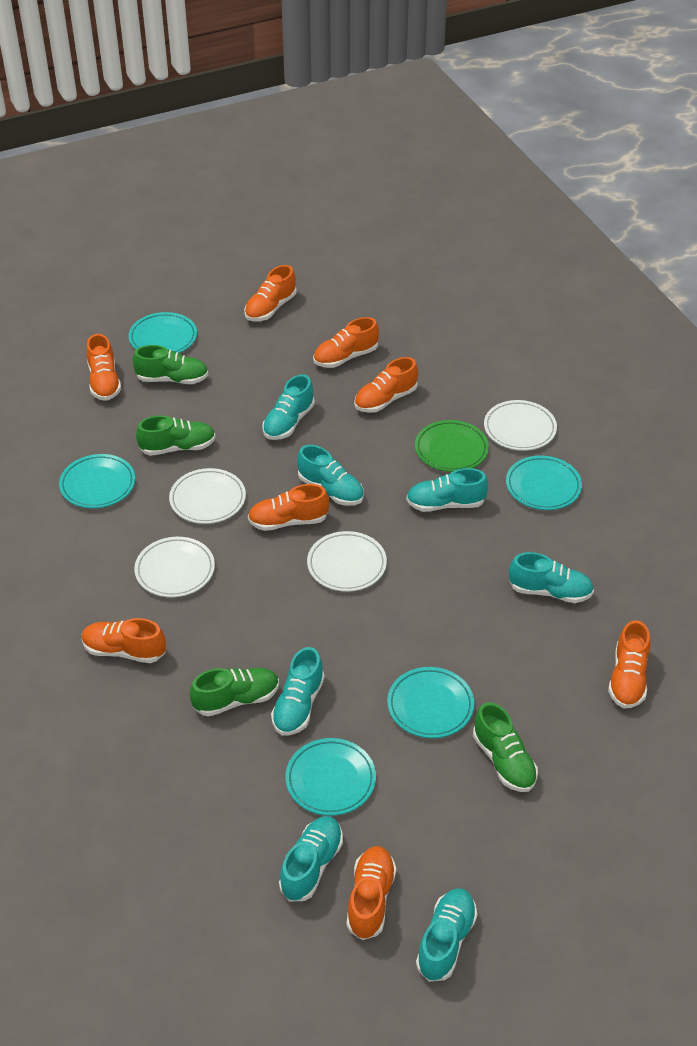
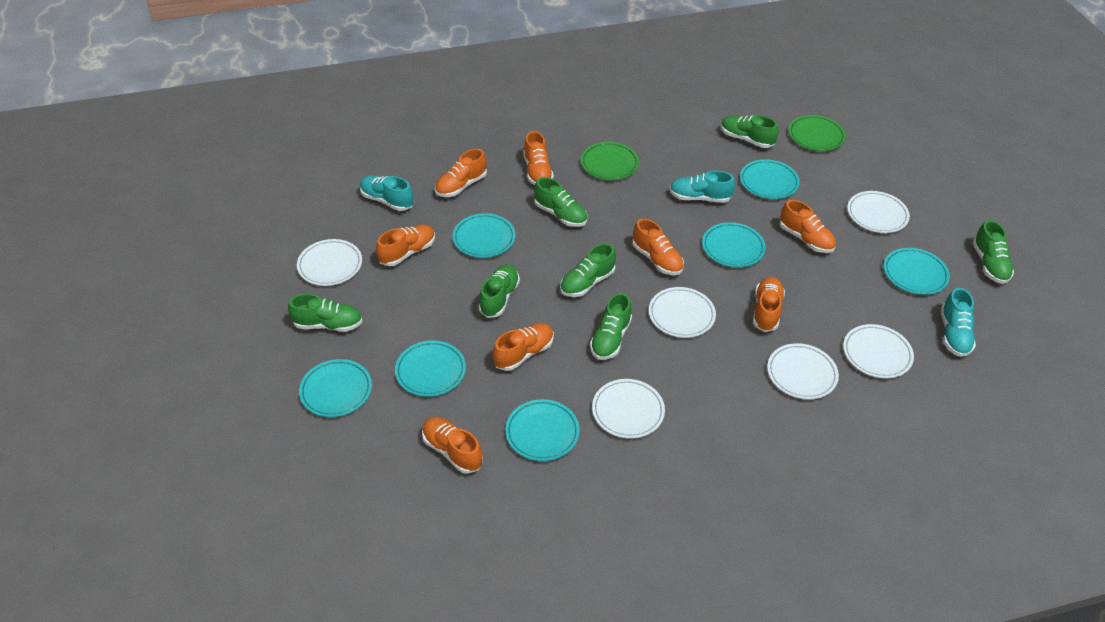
green plate: [415,420,489,472] = 1 -> [581,142,639,180] [789,115,846,151] = 2
green shoe: [133,345,208,384] [136,415,216,456] [190,668,279,717] [473,702,538,792] = 4 -> [288,294,363,332] [478,264,520,318] [534,177,587,227] [560,243,616,297] [590,293,632,360] [721,115,778,148] [972,220,1014,284] = 7
turquoise plate: [59,454,135,508] [128,312,197,353] [285,738,376,816] [387,667,474,738] [506,456,582,510] = 5 -> [299,359,372,417] [395,341,466,397] [453,213,515,258] [505,399,580,461] [702,222,766,268] [740,159,800,199] [884,248,950,295] = 7
turquoise shoe: [262,374,315,440] [271,647,325,735] [279,816,343,902] [297,445,364,506] [406,468,488,512] [416,888,477,982] [509,552,594,603] = 7 -> [360,175,414,211] [669,171,735,203] [941,288,976,357] = 3
white plate: [134,537,215,597] [169,468,246,524] [307,531,387,592] [484,400,557,451] = 4 -> [297,239,362,286] [592,379,665,439] [649,287,716,338] [767,343,839,400] [843,324,914,378] [847,191,910,233] = 6

